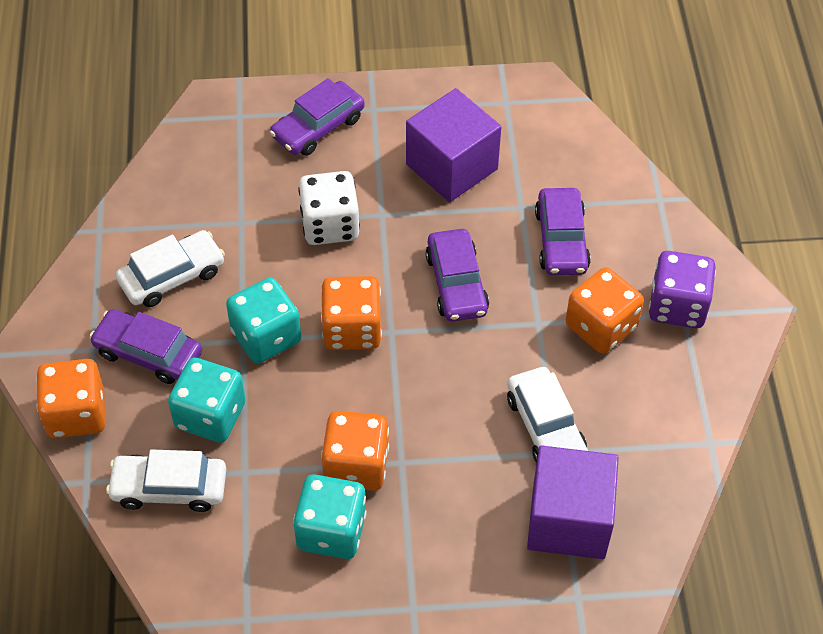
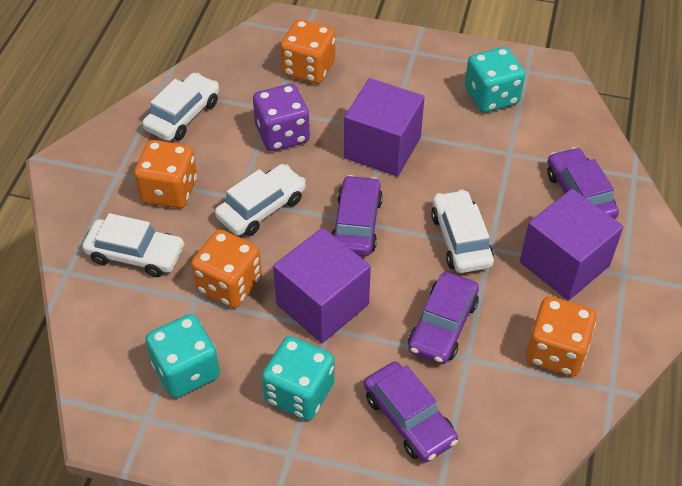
purple cube: [406,88,501,202] [527,446,619,559] = 2 -> [273,228,371,343] [344,78,425,177] [520,189,624,301] = 3
white car: [106,450,226,512] [116,230,225,307] [507,367,588,463] = 3 -> [82,213,185,277] [142,73,219,141] [215,164,306,236] [431,189,494,273] = 4
white dice: [298,171,360,245] = 1 -> none = 0

